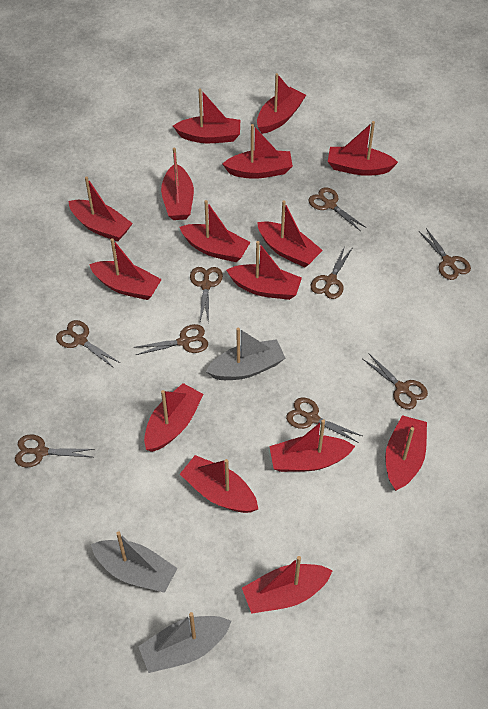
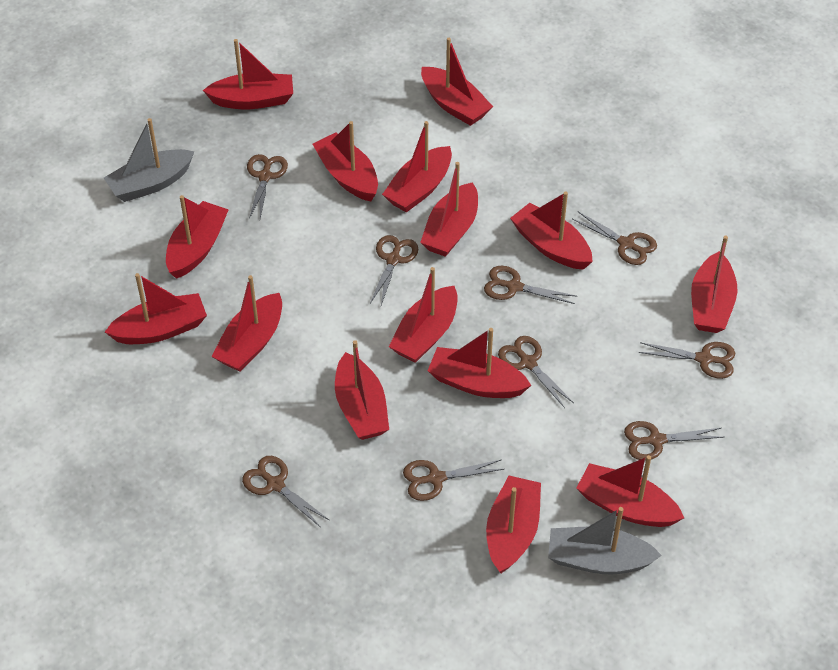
grey boat: [91,531,178,593] [138,612,231,673] [206,327,285,380] = 3 -> [104,118,195,202] [548,507,662,574] = 2

